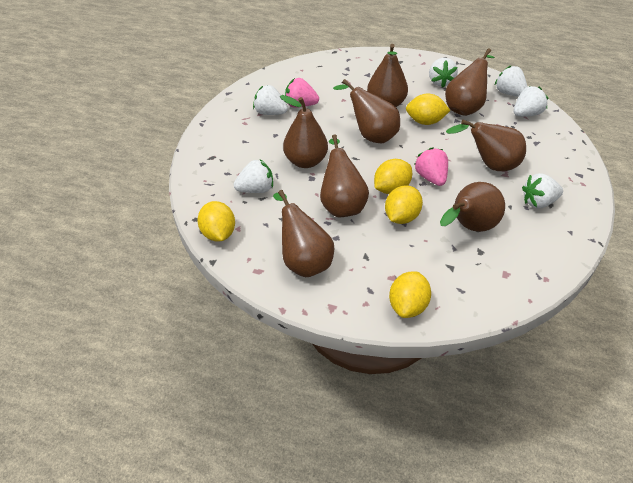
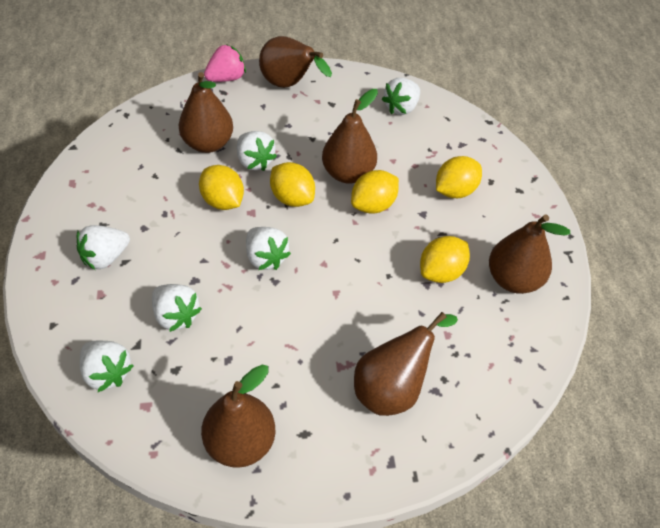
brown pear: [273,190,334,277] [280,95,328,168] [320,134,369,217] [333,79,400,143] [367,44,408,107] [440,182,505,232] [445,48,495,116] [446,120,526,171] = 8 -> [178,72,233,153] [201,364,275,468] [259,36,332,88] [322,89,378,184] [354,312,458,416] [489,214,570,294] = 6
pink strawberry: [285,78,319,108] [414,147,448,186] = 2 -> [204,44,246,82] = 1

